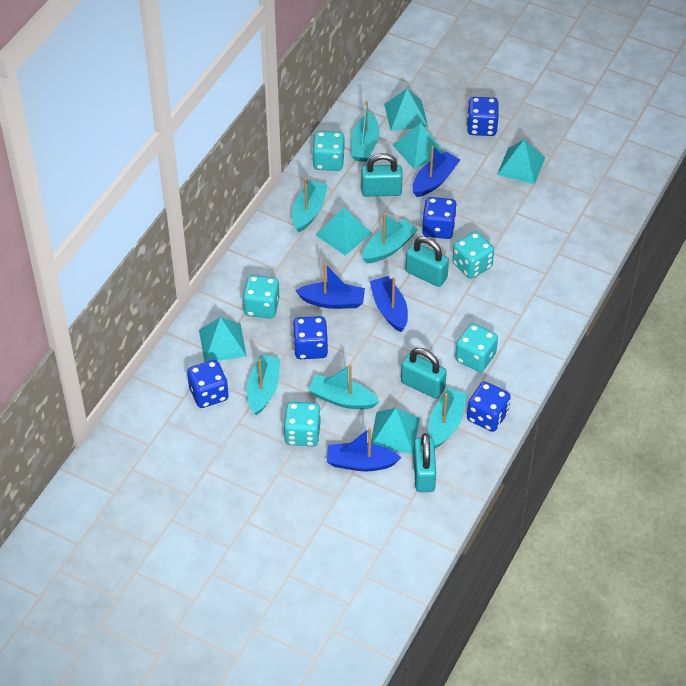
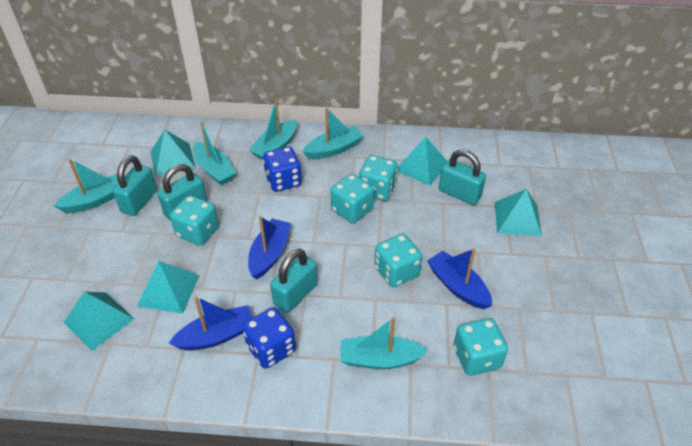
blue boat: [295,263,365,309] [327,427,401,471] [370,276,408,332] [413,146,460,197] = 4 -> [169,296,253,350] [248,216,291,280] [427,248,492,309] = 3
blue dice: [187,360,229,408] [293,316,328,359] [422,197,457,239] [467,97,499,136] [467,382,511,432] = 5 -> [242,307,296,369] [263,147,302,192] = 2
turquoise boat: [246,355,280,415] [292,178,328,232] [308,364,380,409] [351,101,379,162] [362,213,418,263] [429,388,467,448] = 6 -> [54,159,118,213] [193,122,236,185] [249,99,297,160] [302,108,364,159] [340,317,428,369] = 5
turquoise pyramid: [199,317,247,362] [316,208,372,256] [371,408,420,454] [384,88,428,131] [393,123,444,169] [497,139,545,185] = 6 -> [64,291,134,351] [137,261,199,314] [151,130,195,177] [397,136,447,186] [495,189,542,237] = 5

